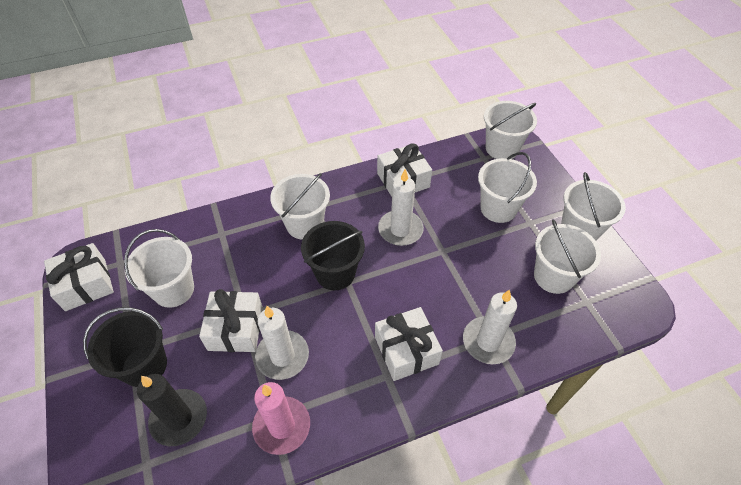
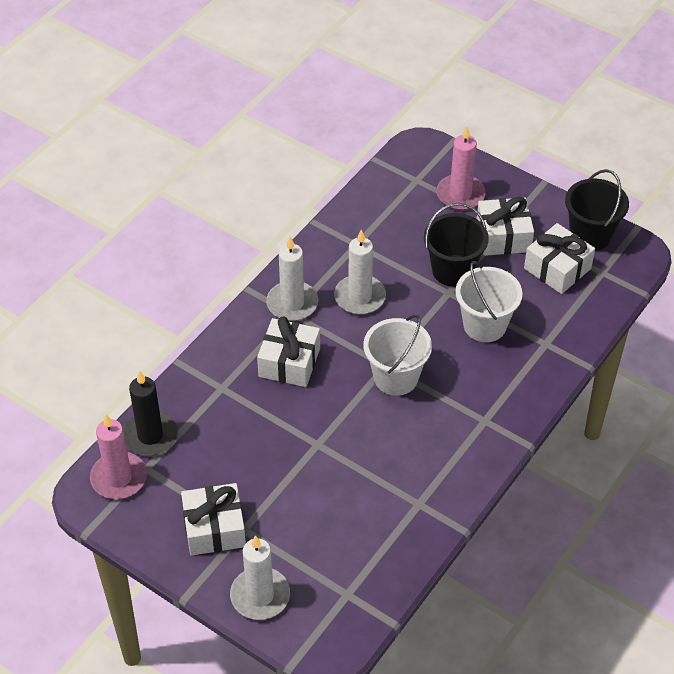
pink candle: [252,382,310,455] = 1 -> [90,414,147,499] [436,126,486,210] = 2
white bucket: [124,229,194,308] [270,173,330,240] [478,152,537,223] [484,101,537,159] [534,219,601,294] [561,172,626,241] = 6 -> [363,315,432,396] [455,261,522,342] = 2

